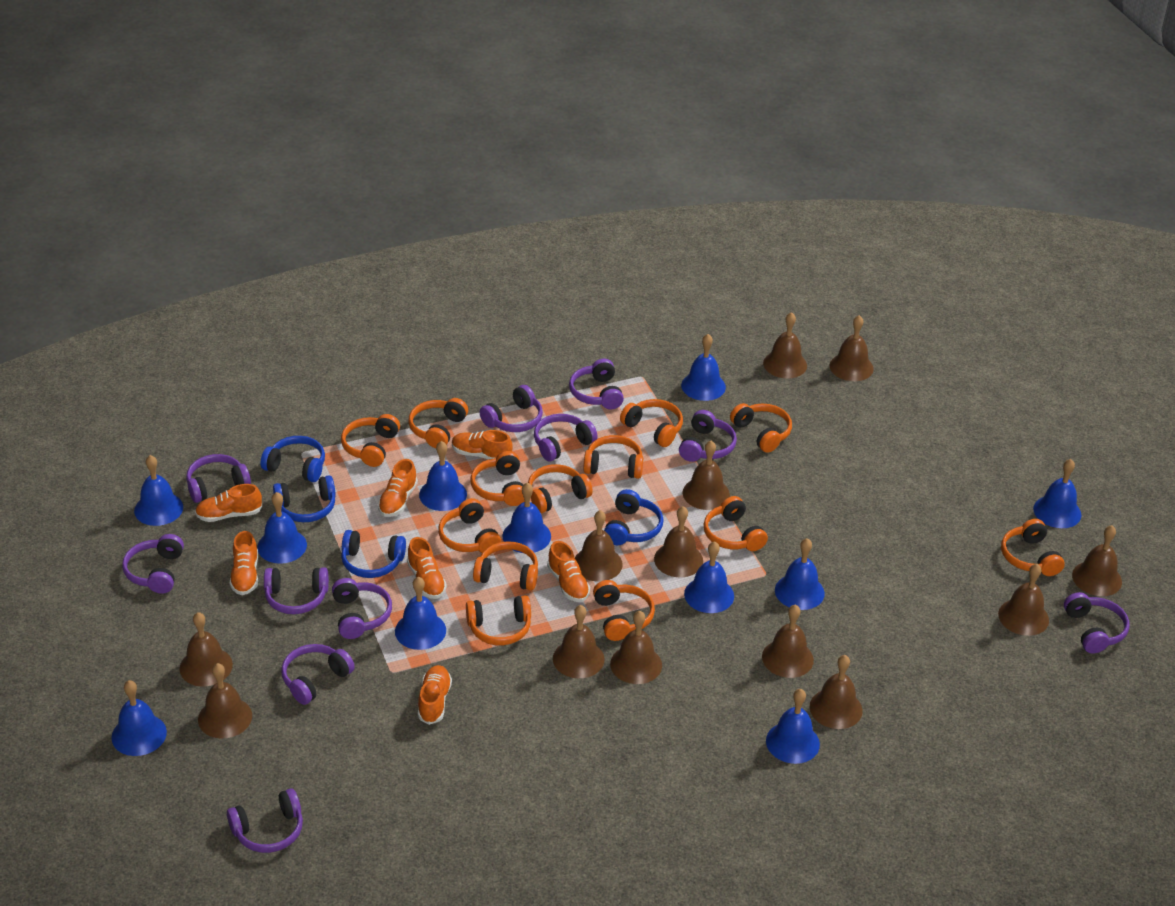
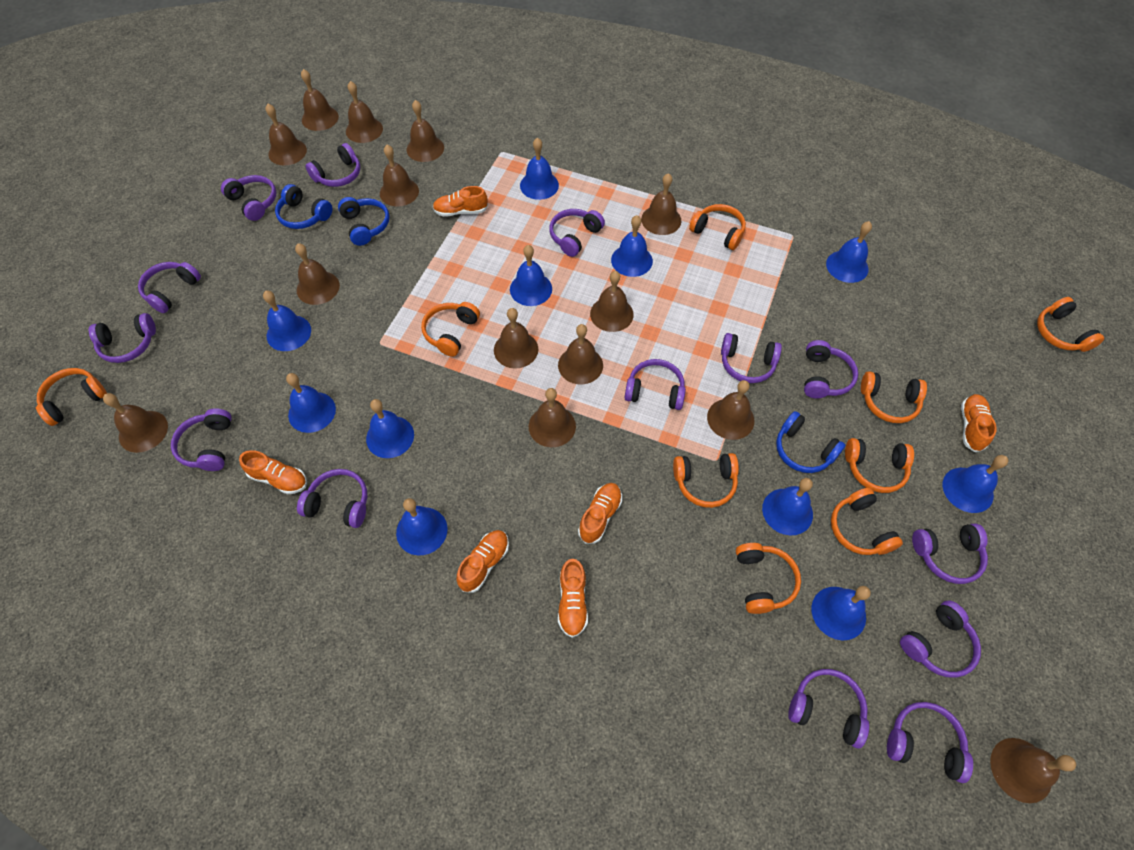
blue headphones: [261,436,325,482] [273,476,336,522] [341,530,406,578] [604,489,663,545] = 4 -> [275,184,332,229] [338,197,390,246] [776,411,845,473] = 3
brown bell: [179,612,233,686] [198,663,252,739] [553,605,605,678] [575,510,623,582] [610,611,662,684] [654,506,703,577] [682,441,730,510] [762,605,814,678] [763,312,807,379] [810,655,863,729] [830,315,874,381] [998,564,1049,636] [1072,525,1122,596] = 13 -> [103,393,168,453] [265,104,307,166] [295,243,340,305] [301,69,339,131] [346,81,383,143] [380,145,419,207] [407,100,444,162] [494,308,538,369] [529,388,576,447] [558,324,603,384] [590,271,634,332] [641,173,682,235] [707,380,754,440] [990,738,1076,803] = 14
orange headphones: [341,414,400,467] [408,398,468,448] [438,498,501,553] [466,595,531,645] [471,451,525,506] [473,541,538,591] [528,464,593,513] [583,435,643,479] [593,580,655,641] [620,399,683,447] [704,496,768,551] [730,403,792,453] [1001,519,1065,576] = 13 -> [36,368,107,426] [421,302,480,357] [673,453,739,508] [689,204,746,250] [736,543,801,614] [831,488,903,555] [845,438,914,493] [861,371,927,423] [1037,297,1104,352] = 9
orange shoe: [195,484,262,522] [230,531,258,595] [378,459,418,517] [407,537,447,599] [418,665,452,725] [452,430,513,460] [547,541,590,602] = 7 -> [239,450,307,494] [433,186,488,217] [457,530,509,593] [558,559,588,638] [578,483,622,544] [961,394,997,452] = 6
purple headphones: [122,534,184,594] [186,454,251,503] [227,788,303,853] [264,567,329,614] [281,644,355,705] [332,578,392,639] [479,385,543,432] [534,414,598,461] [569,359,624,409] [679,410,737,462] [1064,592,1129,653] = 11 -> [89,313,156,363] [138,262,201,313] [171,408,232,471] [221,175,276,221] [297,469,367,528] [305,143,360,187] [549,209,605,257] [624,359,686,410] [721,333,782,383] [788,669,869,748] [804,340,858,399] [887,702,973,783] [900,600,981,678] [912,524,988,584] = 14

